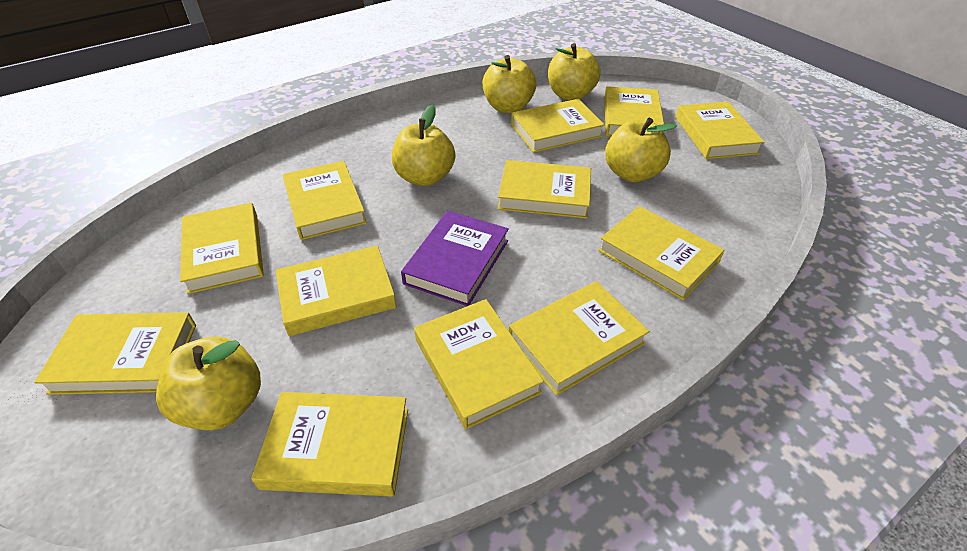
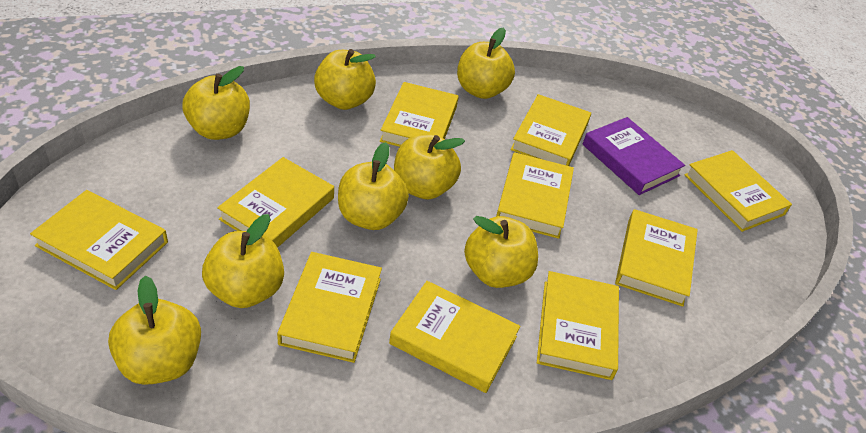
yellow apple: [156,337,261,430] [392,105,455,186] [482,55,536,113] [548,43,601,100] [605,118,677,182] = 5 -> [108,275,201,385] [182,66,250,140] [202,214,284,308] [314,49,376,110] [338,142,409,230] [394,134,465,199] [457,28,515,99] [464,216,538,288] = 8
yellow book: [34,312,196,395] [180,203,264,294] [251,392,408,497] [276,246,397,336] [283,161,367,240] [414,299,544,429] [498,160,591,219] [509,281,650,396] [511,99,605,153] [598,206,725,300] [604,86,664,137] [675,102,764,159] = 12 -> [30,190,168,290] [217,157,334,248] [277,252,382,363] [380,82,459,147] [389,281,520,393] [496,152,574,239] [510,94,591,166] [537,271,619,380] [615,209,698,307] [684,150,792,232] = 10

